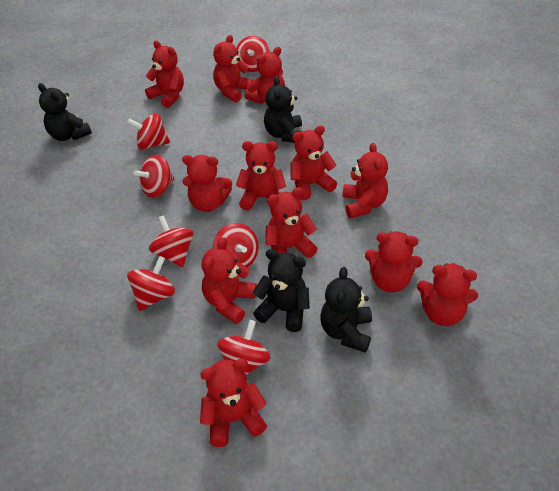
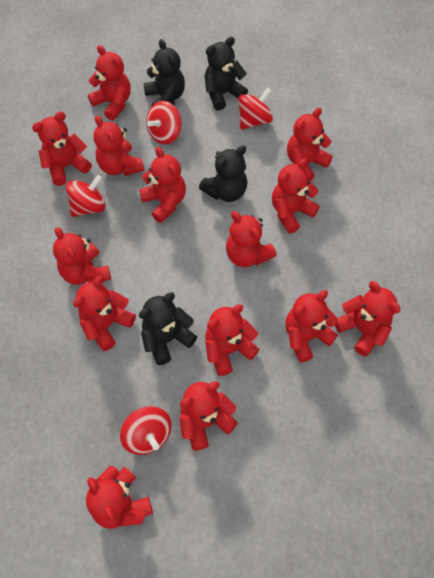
red spinning top: [127,113,170,150] [127,256,175,311] [133,155,175,197] [149,215,194,267] [213,223,259,267] [218,320,271,375] [237,36,270,72] = 7 -> [66,175,106,217] [120,406,172,455] [146,101,182,144] [238,88,273,130] = 4
red teddy bear: [145,40,184,108] [182,155,232,212] [200,359,267,447] [202,237,257,324] [213,35,253,103] [236,141,286,211] [245,47,285,104] [265,187,318,258] [290,125,337,200] [342,143,388,218] [365,232,423,292] [417,263,478,326] = 12 -> [32,112,92,186] [53,227,111,285] [73,276,136,351] [86,466,153,529] [88,45,131,121] [94,116,144,176] [139,147,186,223] [179,381,238,451] [205,304,260,376] [226,211,277,267] [272,158,320,233] [285,290,338,363] [287,108,333,181] [335,281,401,357] = 14

